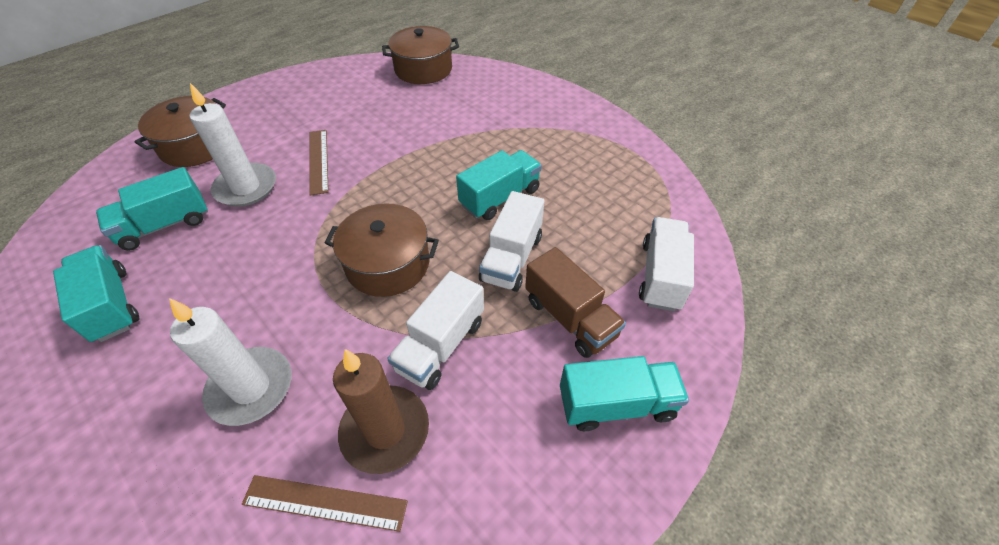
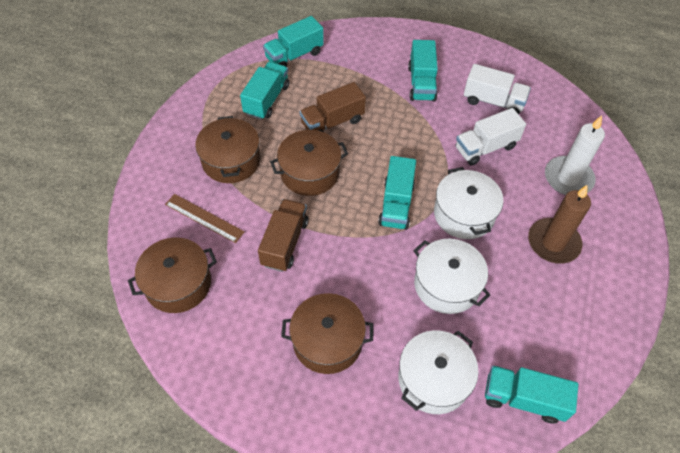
brown pot: [135,96,226,167] [325,203,439,297] [382,26,459,84] = 3 -> [128,237,217,313] [195,116,260,183] [270,130,348,196] [281,293,373,374] = 4
brown ruler: [242,475,408,532] [309,130,329,196] = 2 -> [165,194,245,243] = 1
brown truck: [525,247,626,358] = 1 -> [258,199,309,272] [300,82,366,132] = 2
turquoise truck: [53,245,140,342] [96,167,208,250] [456,150,542,220] [560,356,689,431] = 4 -> [240,62,289,120] [263,16,324,67] [378,156,416,230] [408,40,438,101] [485,365,579,424] = 5
white candle: [169,298,291,426] [189,83,276,207] = 2 -> [545,116,605,195] = 1
white pot: none = 0 -> [398,330,479,414] [413,239,490,314] [434,167,504,239] = 3
white truck: [387,271,484,390] [479,191,544,292] [639,217,694,311] = 3 -> [455,108,526,165] [464,64,531,114] = 2

